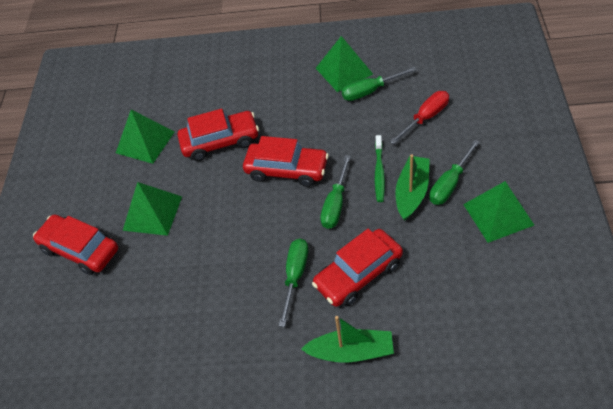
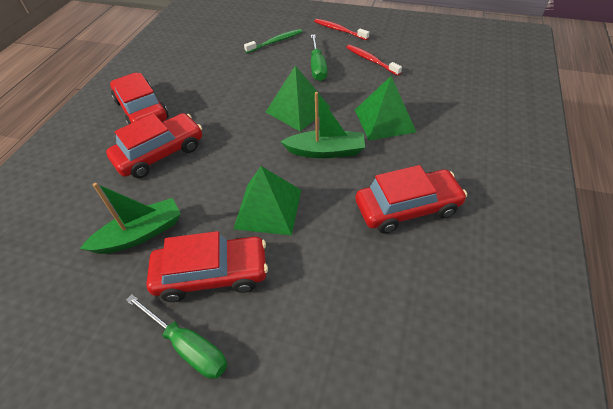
green pyramid: [116,110,175,164] [123,182,182,236] [316,36,373,92] [463,181,534,243] = 4 -> [234,166,301,236] [266,66,331,131] [355,76,416,141] = 3
green screwdriver: [279,239,308,327] [320,155,351,229] [342,67,417,101] [429,140,480,205] = 4 -> [126,294,227,379] [311,35,328,81] = 2
red screwdriver: [390,91,449,144] = 1 -> none = 0
red toothbrush: none = 0 -> [314,19,369,40] [346,45,402,76] = 2

